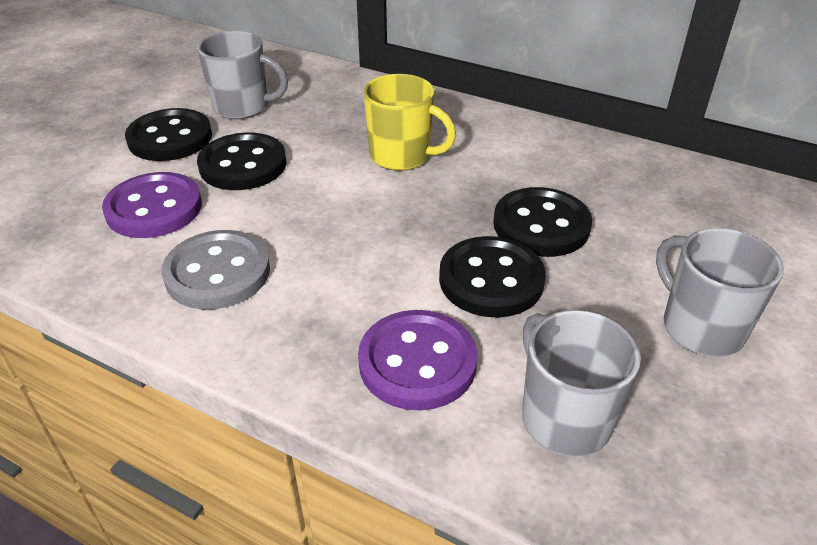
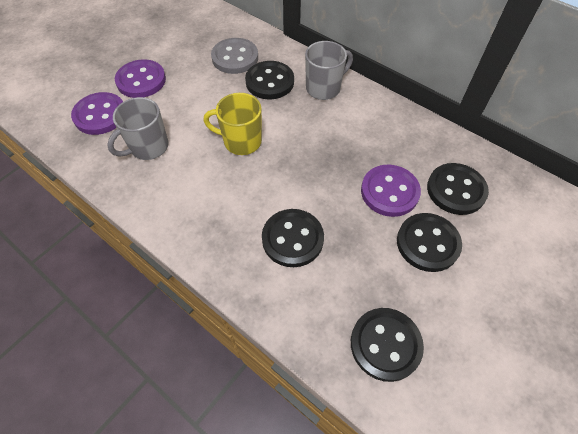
black button: [125,108,212,161] [197,133,287,190] [439,236,546,318] [493,187,592,257] = 4 -> [245,61,294,100] [262,209,324,267] [351,308,424,382] [397,213,462,272] [427,163,489,215] = 5
grey mug: [197,31,288,119] [522,310,641,457] [656,228,784,357] = 3 -> [107,97,169,160] [305,41,353,100] = 2
purple button: [102,172,202,238] [358,310,477,410] = 2 -> [71,92,123,135] [115,59,166,98] [361,165,421,217] = 3

